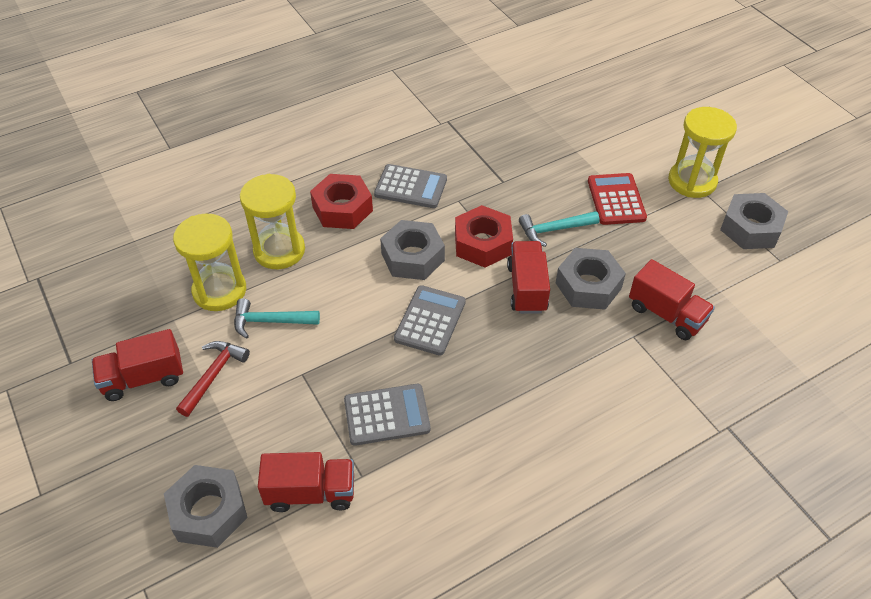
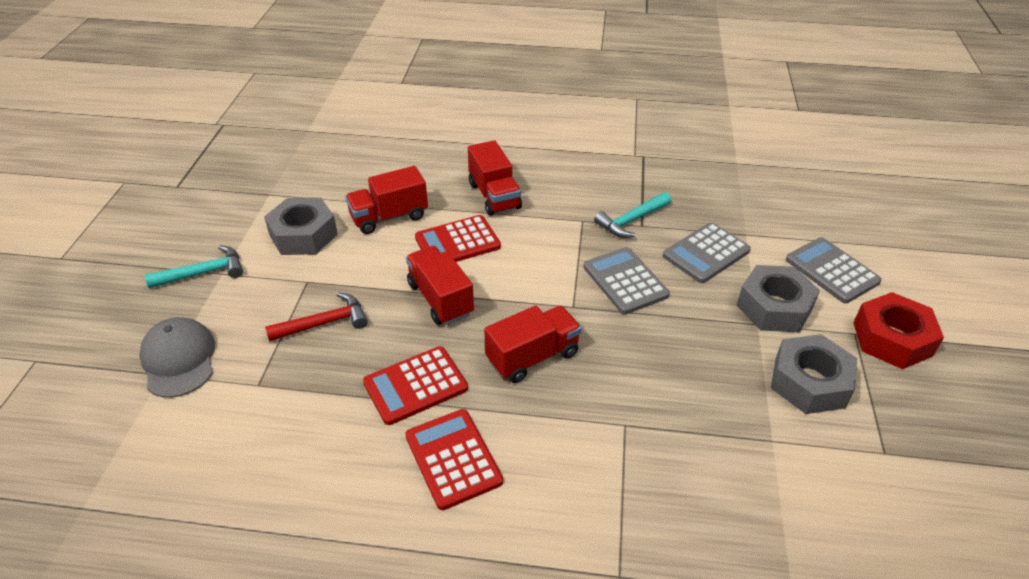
grey cap: none = 0 -> [139,317,215,398] = 1
grey nut: [164,465,248,548] [380,220,445,280] [556,248,626,310] [720,193,788,249] = 4 -> [264,197,338,255] [736,265,820,333] [771,334,857,414] = 3
red calculator: [588,173,647,225] = 1 -> [363,346,468,425] [405,409,503,510] [415,215,501,262] = 3
red nut: [310,174,373,229] [455,205,513,267] = 2 -> [853,292,944,369] = 1
yellow hourglass: [173,213,246,311] [240,174,305,269] [668,107,737,198] = 3 -> none = 0

